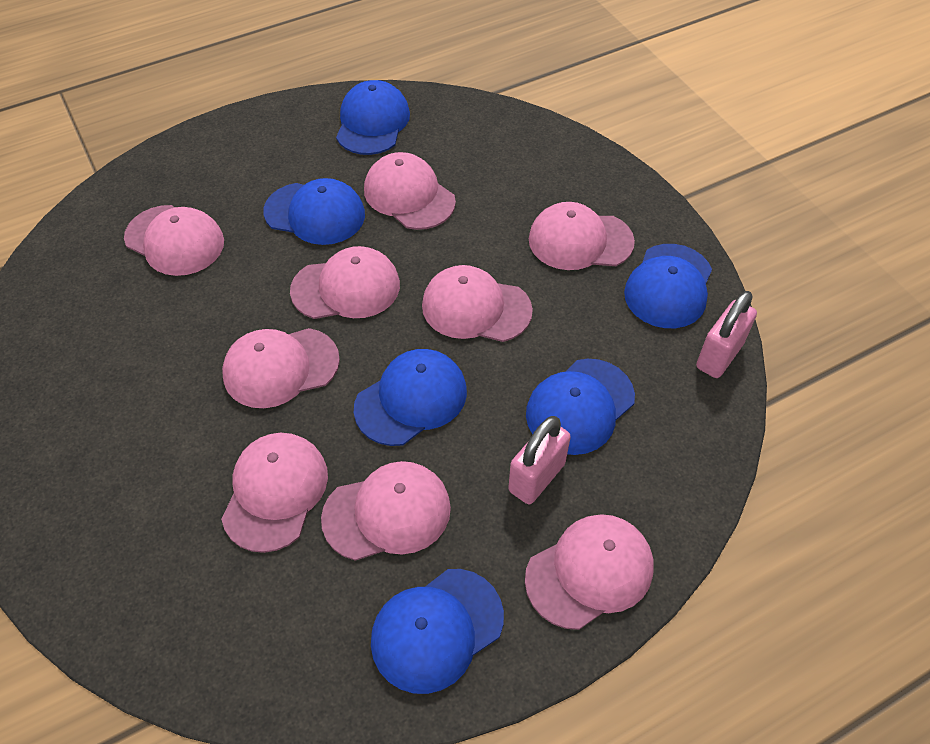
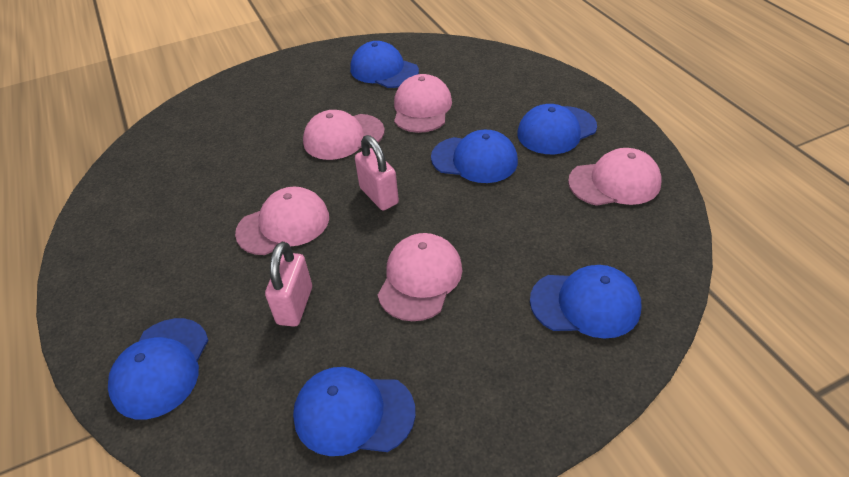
pink cap: [124,205,224,276] [221,433,328,553] [222,328,340,408] [290,246,400,319] [321,461,451,561] [364,152,456,230] [422,265,533,342] [525,514,654,630] [529,202,635,270] = 9 -> [235,187,329,255] [303,110,385,160] [378,233,462,321] [394,74,452,133] [568,148,662,206] = 5

